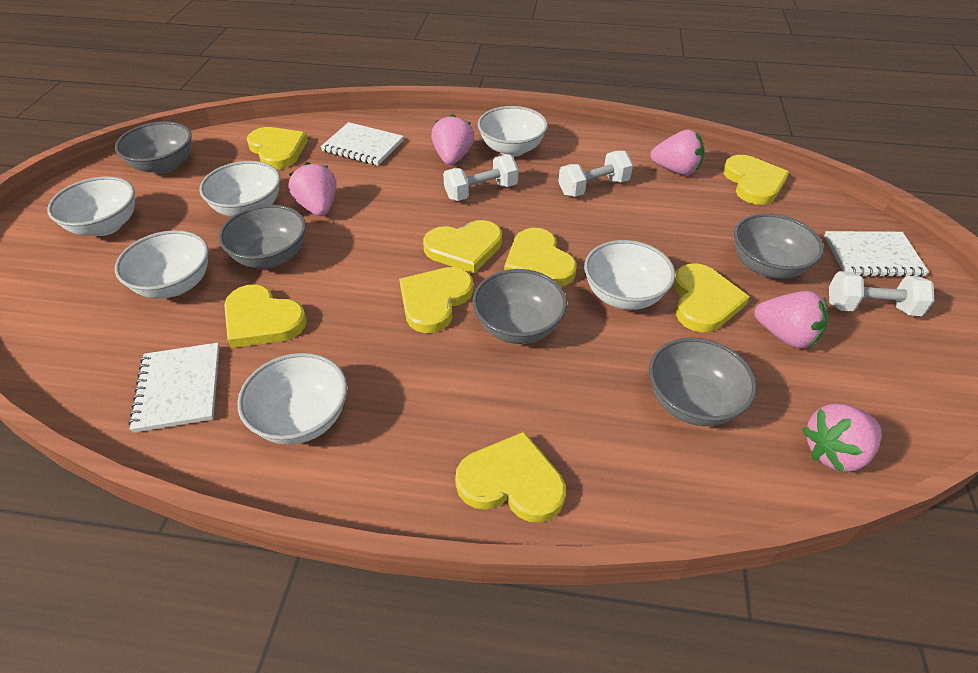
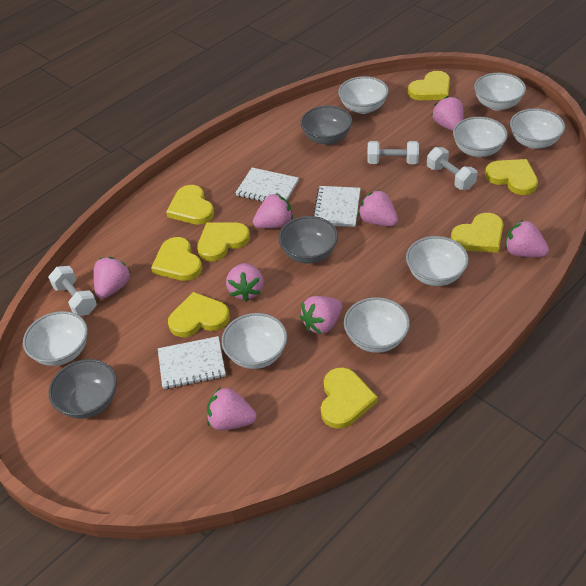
grey bowl: [115,121,192,174] [219,204,306,268] [472,269,567,344] [649,338,757,426] [734,213,824,279] = 5 -> [48,359,117,419] [278,216,338,264] [300,105,352,145] = 3
pink strawberry: [289,162,336,216] [431,114,474,165] [650,130,705,175] [754,291,828,349] [802,404,882,473] = 5 -> [93,257,131,299] [207,388,257,430] [226,263,264,302] [253,193,293,228] [300,296,342,334] [358,190,398,226] [432,96,464,131] [505,220,549,257] = 8
white bowl: [47,176,135,236] [115,230,209,298] [199,161,280,217] [237,353,347,445] [478,106,548,157] [584,240,675,310] = 6 -> [23,311,88,366] [222,313,287,369] [338,76,389,114] [344,297,410,353] [406,236,469,286] [453,117,508,157] [474,73,526,111] [510,108,565,149] = 8

